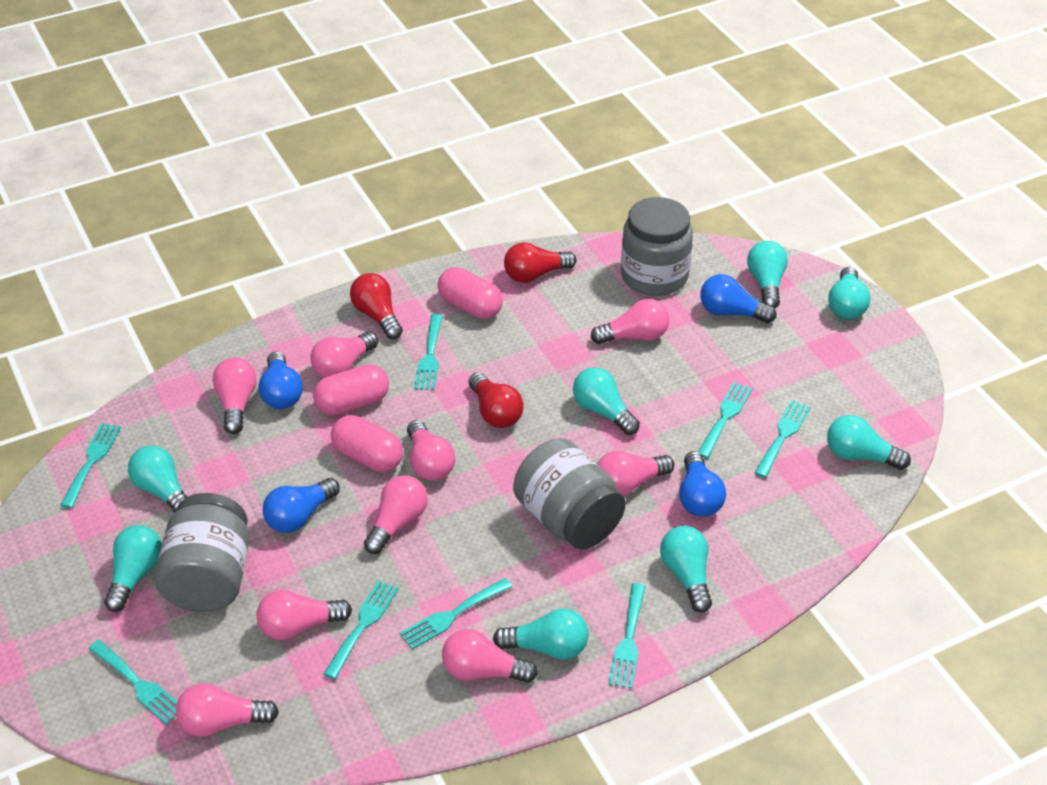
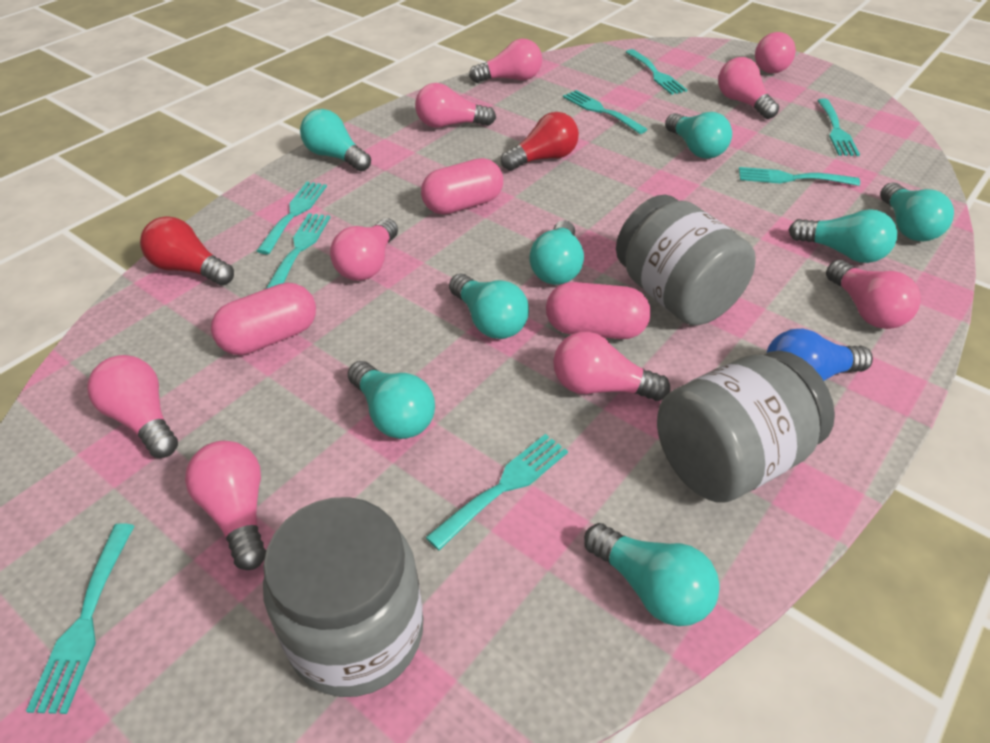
blue light bulb: [258,351,303,409] [263,478,340,533] [679,451,726,517] [700,274,776,323] = 4 -> [767,329,873,381] = 1
red light bulb: [350,273,403,339] [468,372,524,428] [504,242,577,283] = 3 -> [140,216,234,285] [501,112,579,171] = 2

